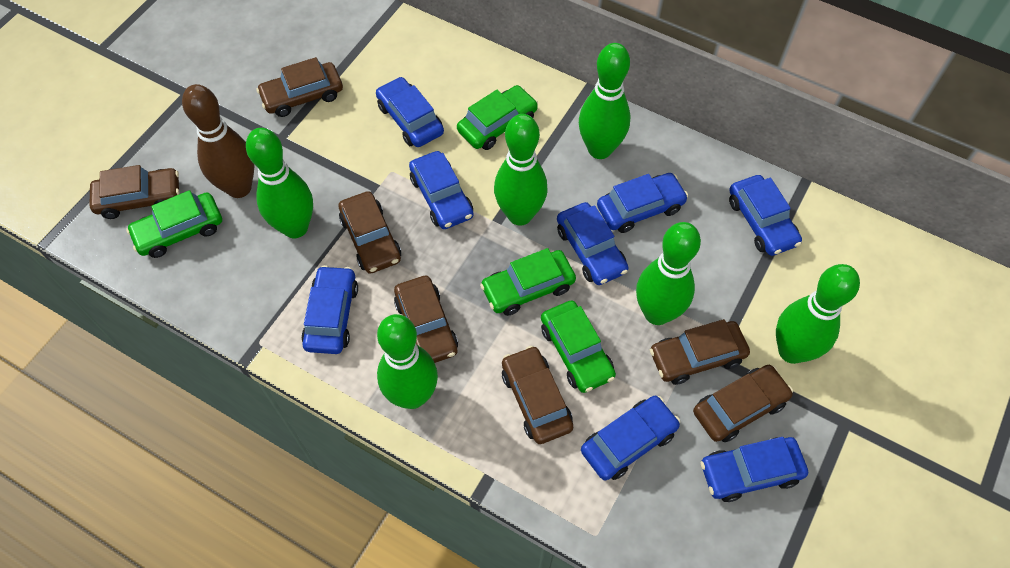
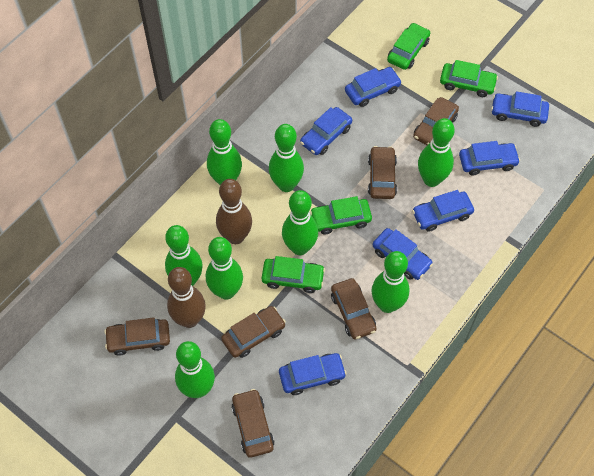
blue car: [301,265,358,354] [376,77,444,147] [409,151,473,229] [557,202,629,285] [581,396,680,480] [597,173,688,233] [701,437,808,502] [729,175,802,256] = 8 -> [279,353,347,395] [300,107,352,155] [345,67,402,107] [373,228,433,280] [412,190,474,232] [459,141,520,176] [491,91,549,127] = 7
brown bowling pin: [182,84,255,198] = 1 -> [167,267,206,328] [216,179,252,244] = 2
brown car: [90,165,180,219] [256,57,343,117] [339,191,401,274] [394,275,458,363] [502,346,573,444] [650,319,750,385] [693,365,793,442] = 7 -> [104,317,170,356] [221,306,286,358] [231,389,274,458] [331,278,377,339] [368,146,397,199] [413,97,459,145] = 6
green bowling pin: [246,128,313,238] [377,314,438,409] [494,114,548,226] [579,43,630,159] [636,222,701,325] [776,264,860,364] = 6 -> [165,225,203,286] [175,341,215,398] [206,237,243,300] [207,119,242,185] [269,124,304,192] [282,190,318,255] [372,251,410,313] [418,118,455,187] = 8

